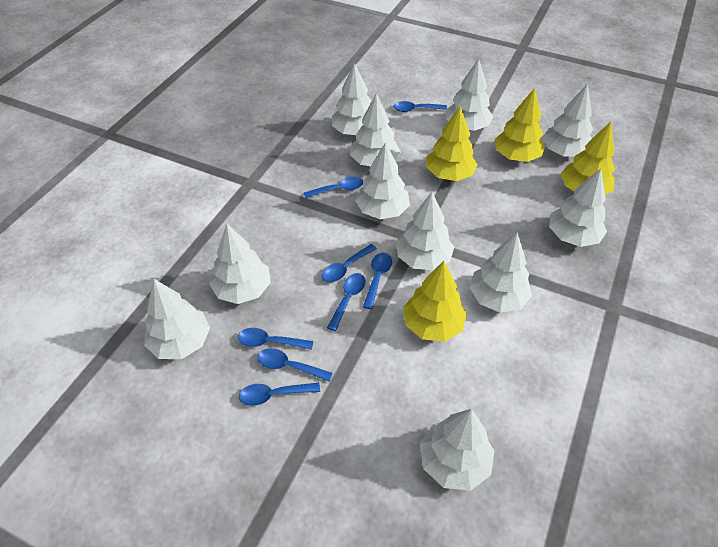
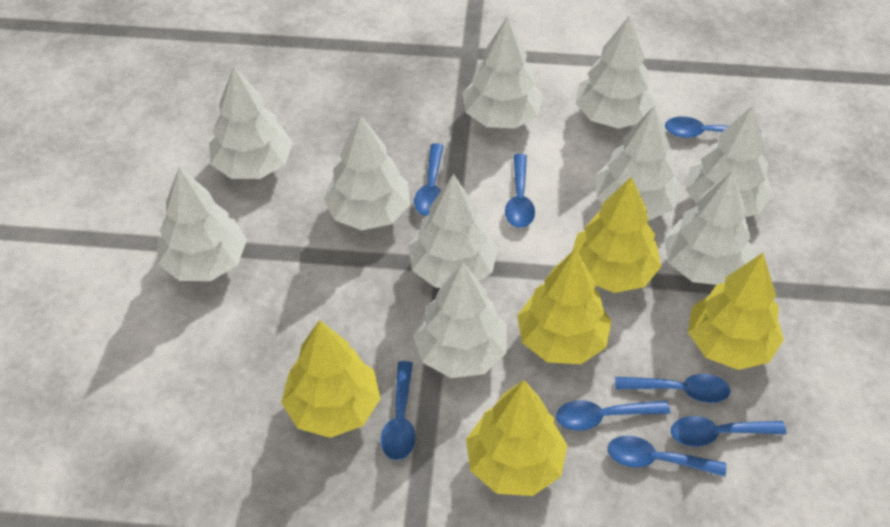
white tree: [144,279,210,359] [210,224,271,304] [332,63,372,135] [350,93,401,166] [355,142,410,219] [396,192,454,270] [420,409,494,491] [446,59,493,131] [470,232,532,313] [542,84,593,157] [549,169,607,247] = 11 -> [157,167,247,281] [209,67,293,179] [324,115,410,230] [408,174,498,288] [413,262,507,378] [463,17,543,129] [575,15,657,129] [595,106,681,220] [664,170,754,285] [685,105,773,217] = 10
yellow tree: [403,261,467,342] [427,106,478,181] [495,88,545,162] [561,122,615,195] = 4 -> [281,320,380,438] [466,380,568,496] [517,248,612,364] [572,177,661,293] [688,253,784,370] = 5

